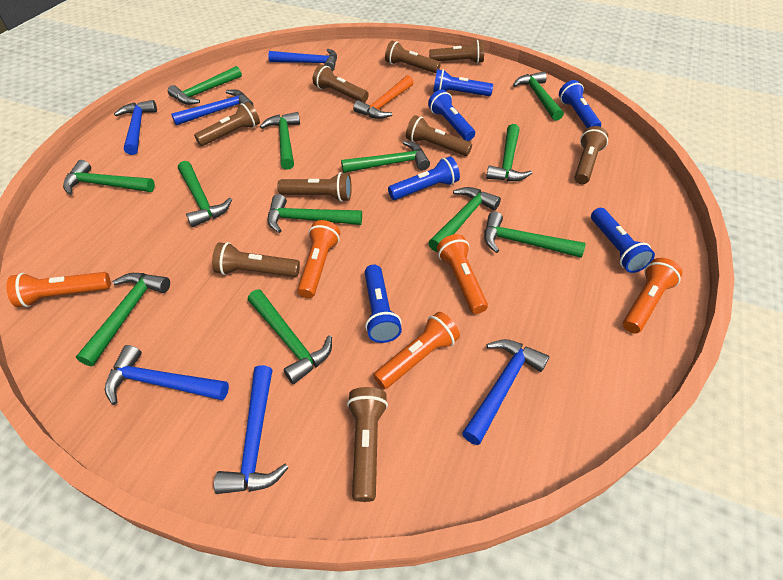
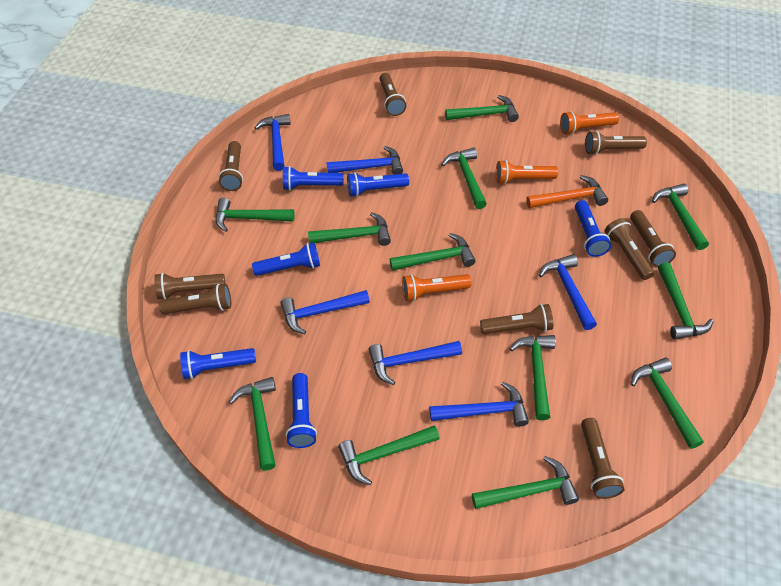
orange flashlight: [6,272,111,307] [297,220,340,298] [373,312,460,389] [437,234,488,314] [623,258,682,334] = 5 -> [402,274,472,301] [496,160,558,185] [560,111,619,135] = 3

